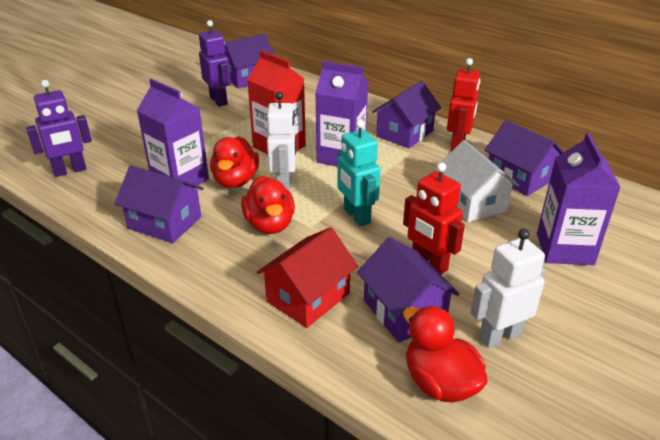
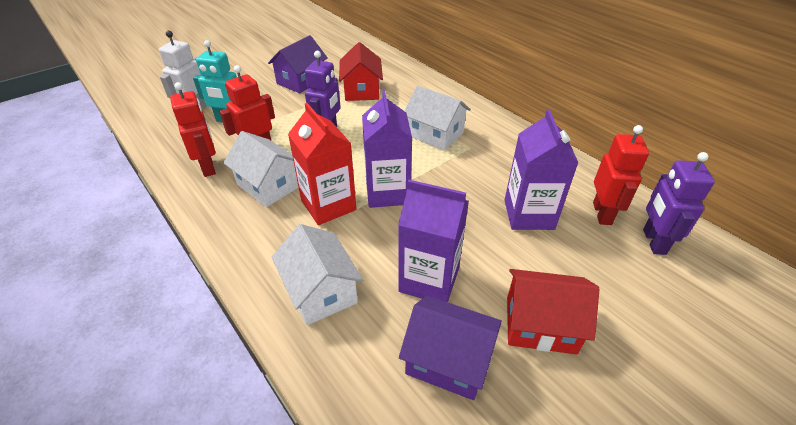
purple house: [114,166,204,243] [225,34,274,88] [357,237,459,343] [372,81,441,148] [485,120,564,196] = 5 -> [268,35,328,93] [399,296,502,400] = 2
red duck: [210,136,259,188] [241,176,295,234] [403,306,488,403] = 3 -> none = 0
red house: [257,227,358,328] = 1 -> [339,42,383,101] [507,269,599,354] = 2
red robot: [403,162,465,275] [447,58,480,152] = 2 -> [170,82,216,177] [220,65,275,140] [593,125,649,225] = 3
white house: [436,140,519,222] = 1 -> [224,131,299,207] [272,224,363,325] [405,85,471,150] = 3
white robot: [267,92,297,190] [471,229,546,348] = 2 -> [159,31,206,108] = 1

